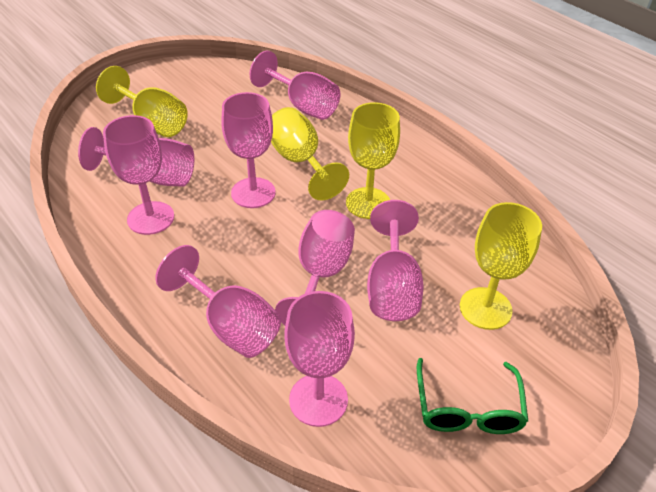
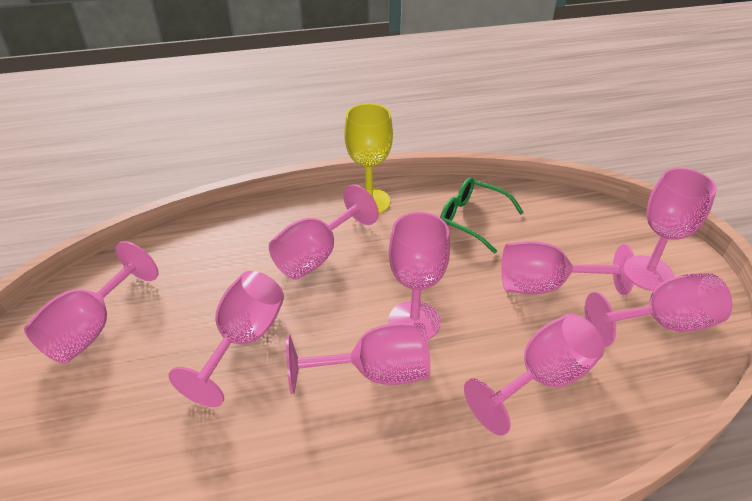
pink goblet: [78,127,194,187] [103,115,174,235] [156,245,281,358] [222,92,276,208] [250,51,340,120] [275,210,355,325] [284,291,355,427] [367,200,423,321] = 8 -> [24,241,159,364] [169,271,284,407] [269,185,379,280] [286,323,430,394] [388,212,450,340] [464,314,604,435] [502,241,636,295] [585,273,732,347] [634,168,717,291] = 9
yellow goblet: [96,66,188,137] [271,107,349,200] [346,102,400,219] [460,202,542,330] = 4 -> [344,103,393,214] = 1

